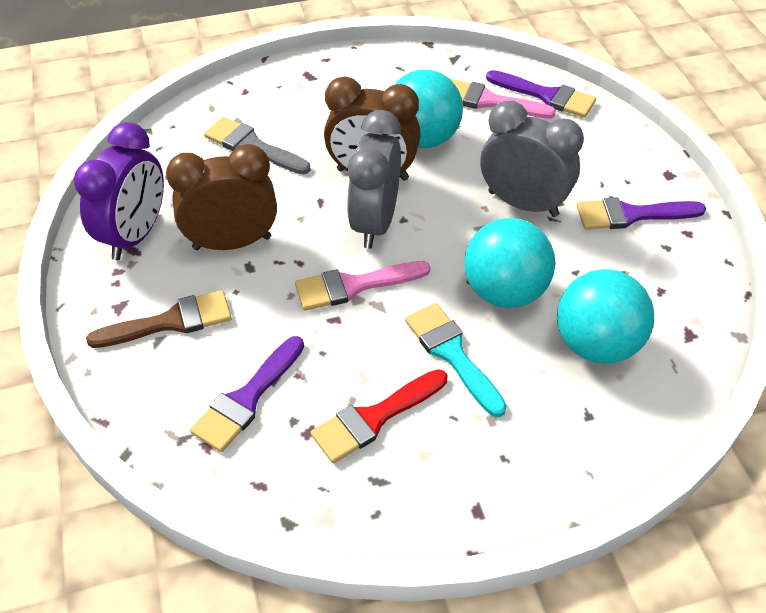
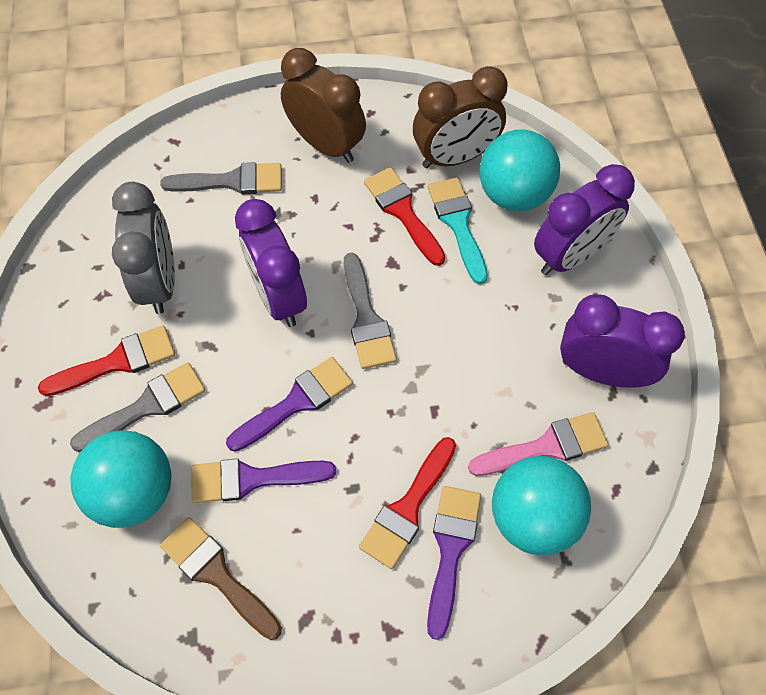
grey brush: [204,117,311,174] = 1 -> [70,362,205,452] [160,162,282,194] [344,253,397,369] = 3
grey clock: [347,110,401,248] [480,101,584,217] = 2 -> [112,182,175,314] = 1
pink brush: [295,261,430,311] [450,79,556,119] = 2 -> [468,412,608,476] = 1
purple clock: [74,122,164,260] = 1 -> [235,199,307,327] [534,164,635,275] [560,294,685,388] = 3
red brush: [311,369,447,463] = 1 -> [38,325,175,396] [359,437,456,569] [364,167,445,266] = 3

